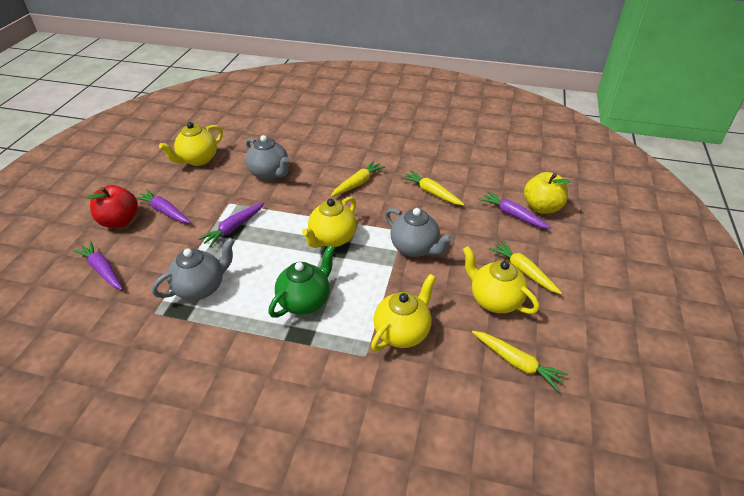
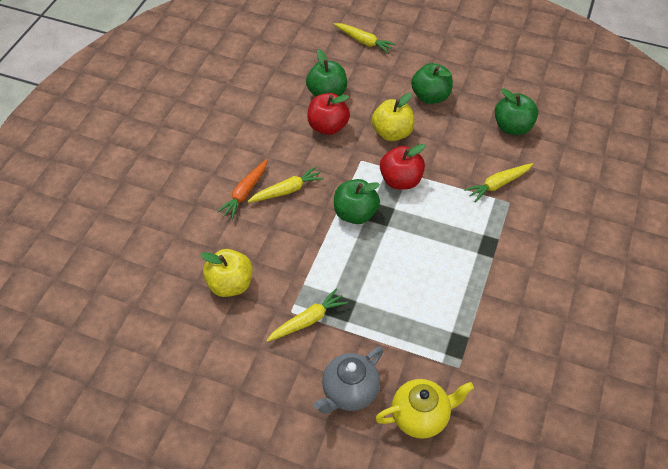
green apple: none = 0 -> [306,49,347,96] [334,179,380,224] [411,63,453,104] [495,88,538,135] = 4
green teapot: [268,245,335,318] = 1 -> none = 0
grey teapot: [152,237,235,300] [245,135,289,180] [385,208,453,257] = 3 -> [314,347,383,414] = 1
orange carrot: none = 0 -> [217,159,267,219] = 1
purple carrot: [73,241,123,290] [135,189,190,223] [198,202,264,247] [479,191,551,229] = 4 -> none = 0
red apple: [87,185,138,228] = 1 -> [307,93,350,135] [380,144,425,189] = 2
yellow apple: [524,172,570,214] = 1 -> [200,249,253,297] [372,93,414,141] = 2
yellow teapot: [159,122,223,166] [302,197,357,248] [371,274,436,351] [463,246,539,314] = 4 -> [375,379,474,439] = 1

